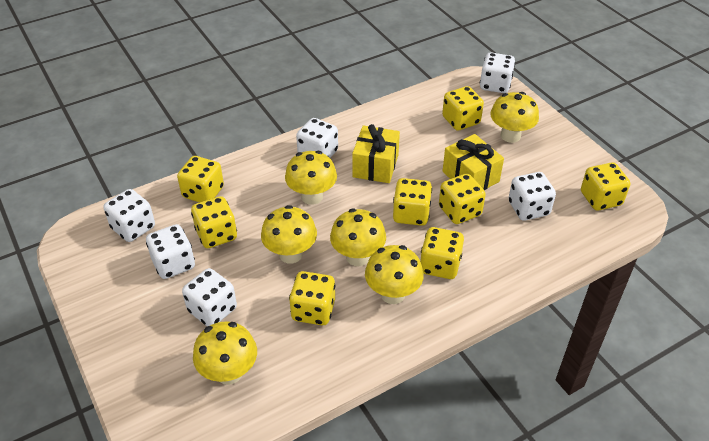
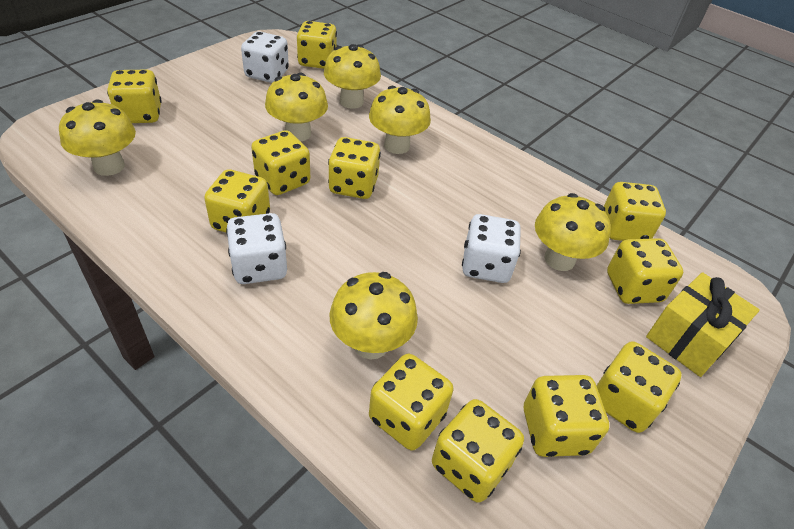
white dice: [104,189,155,242] [146,224,195,279] [182,268,237,326] [296,118,338,158] [480,52,515,93] [509,172,556,221] = 6 -> [226,213,287,284] [241,31,289,83] [462,214,521,283] = 3
yellow dice: [177,156,224,202] [191,196,237,248] [289,271,335,325] [393,178,432,226] [420,227,464,279] [439,174,486,224] [442,86,484,131] [581,162,630,211] = 8 -> [107,70,162,123] [204,169,270,233] [251,130,310,195] [297,21,337,69] [328,137,381,199] [369,354,454,450] [432,399,524,503] [524,375,609,457] [596,341,682,433] [603,182,666,241] [607,238,683,304] = 11
yellow gift: [352,124,400,183] [443,134,504,190] = 2 -> [646,272,760,377] = 1

